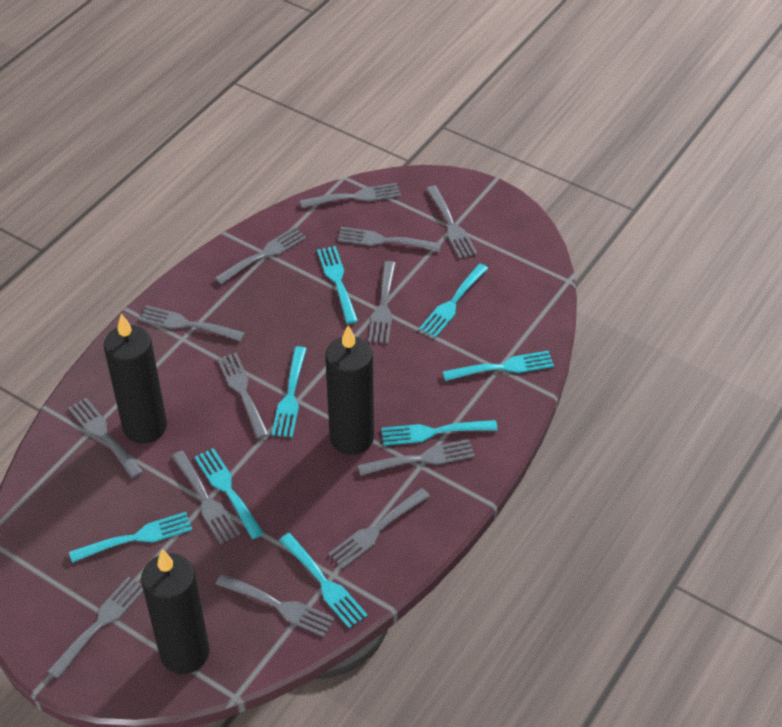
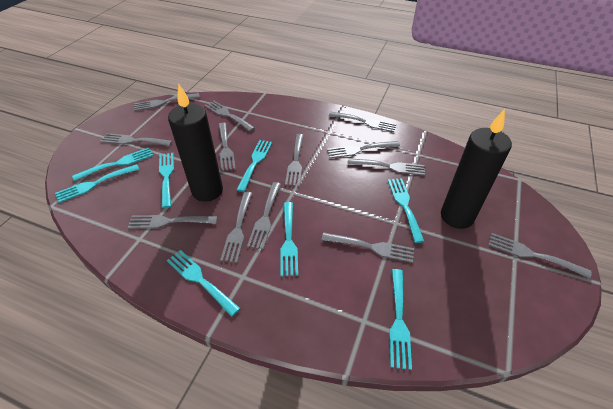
black candle: [104,314,167,444] [141,549,210,674] [325,325,374,455] = 3 -> [168,85,223,202] [441,109,512,229] = 2

